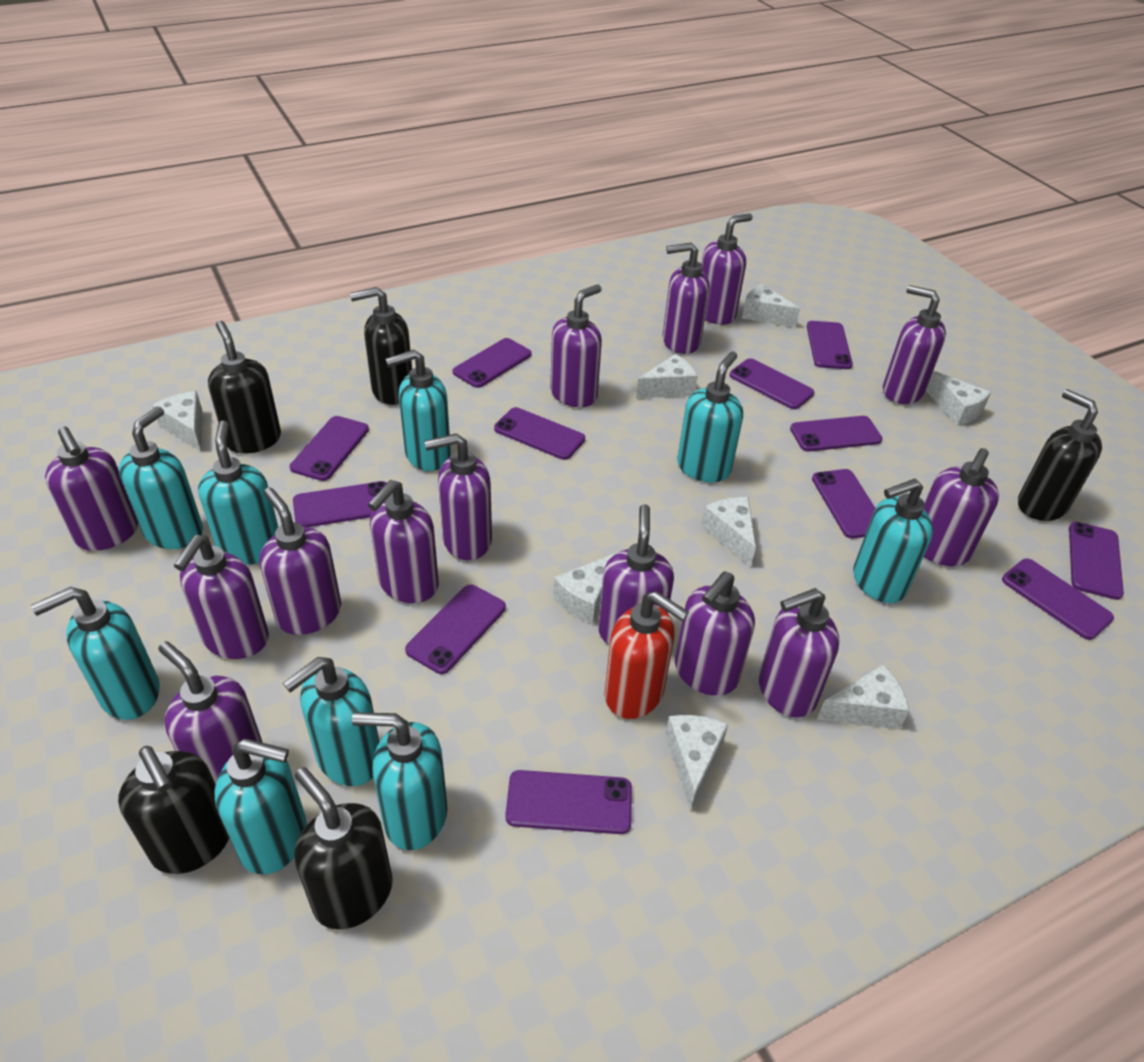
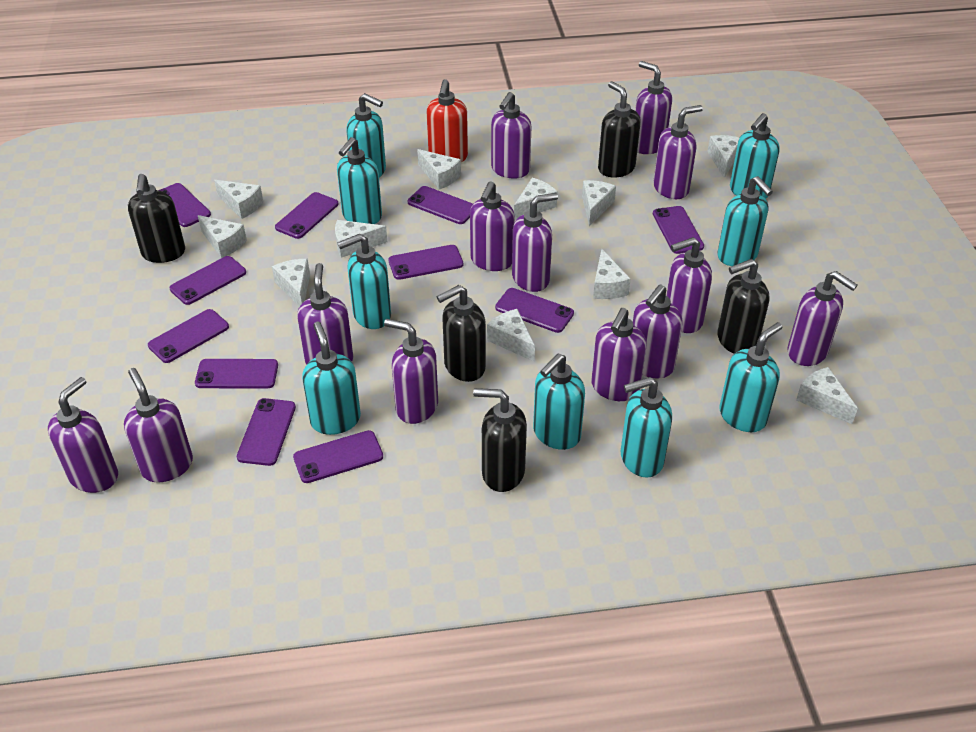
purple phone: [290,416,369,481] [293,481,387,527] [405,585,506,674] [453,338,531,388] [494,407,585,460] [505,770,632,834] [730,358,814,409] [790,416,882,452] [807,321,853,369] [812,469,875,539] [1002,559,1114,640] [1069,522,1124,600] = 12 -> [148,309,229,363] [158,183,211,227] [170,256,246,305] [195,359,278,389] [237,398,296,466] [275,192,338,239] [293,430,383,483] [388,245,463,280] [408,186,473,224] [495,288,574,333] [653,206,704,254] = 11
purple soap dispenser: [45,427,138,551] [158,641,263,784] [174,535,269,659] [260,488,341,635] [368,480,439,603] [424,433,492,560] [550,284,602,407] [598,504,674,646] [663,242,710,354] [675,571,755,696] [701,213,753,325] [758,588,840,718] [883,285,946,404] [924,448,999,567] = 14 -> [48,377,118,493] [124,368,193,483] [297,263,353,365] [384,319,438,424] [470,181,515,271] [491,92,531,179] [512,193,558,292] [591,308,646,401] [633,284,683,379] [635,61,672,154] [653,105,703,199] [666,237,712,333] [787,271,857,366] = 13
white cheese: [152,391,203,451] [553,552,618,624] [636,354,698,398] [665,715,728,811] [701,497,756,567] [742,284,800,328] [817,664,910,729] [926,371,991,426] = 8 -> [198,215,247,258] [214,180,263,219] [272,259,310,307] [335,220,387,258] [417,149,461,189] [487,309,535,361] [514,178,558,220] [582,180,616,226] [593,249,631,299] [707,135,740,178] [796,367,858,424] = 11

